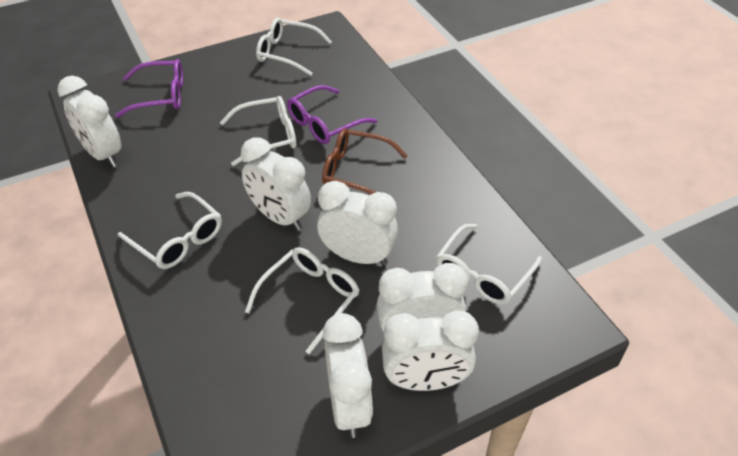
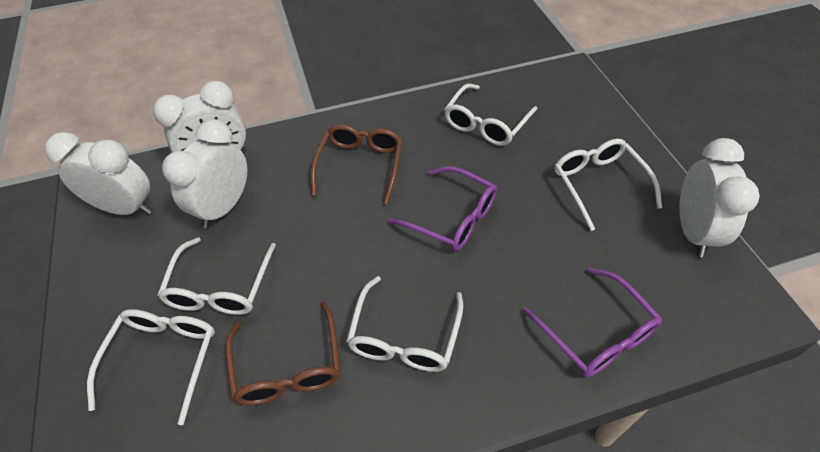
brown glasses: [322,129,408,194] = 1 -> [226,301,340,405] [311,124,403,205] = 2
white clock: [58,76,121,167] [241,137,311,231] [317,181,398,265] [322,313,373,438] [377,263,468,332] [382,311,479,391] = 6 -> [45,132,152,215] [153,81,246,154] [162,119,248,229] [680,138,760,257] = 4

